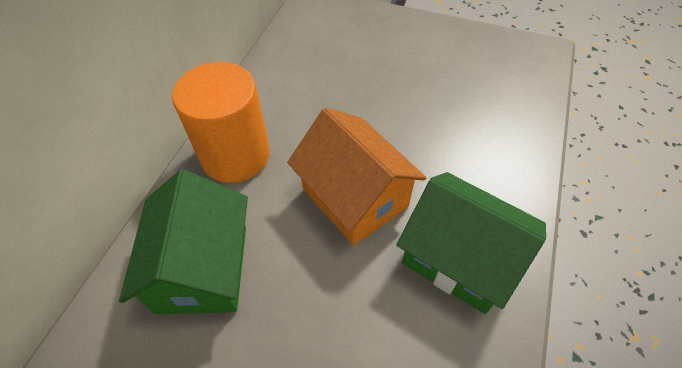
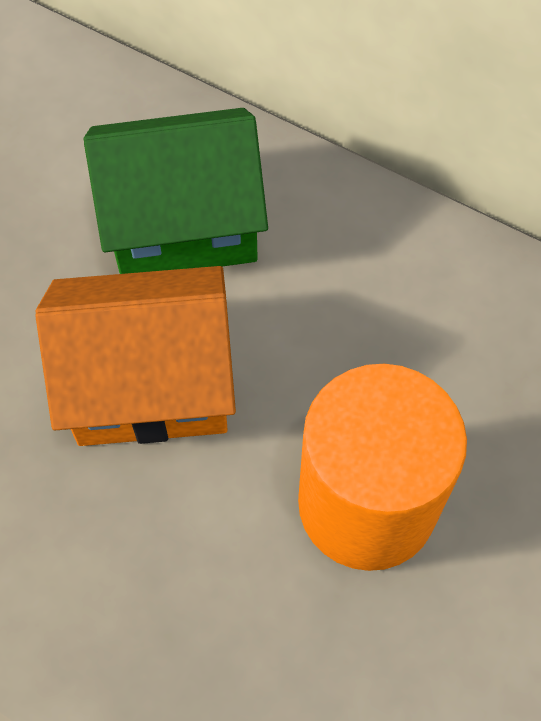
green house: [119,170,248,314] [396,172,546,314] = 2 -> [84,108,268,274] = 1

